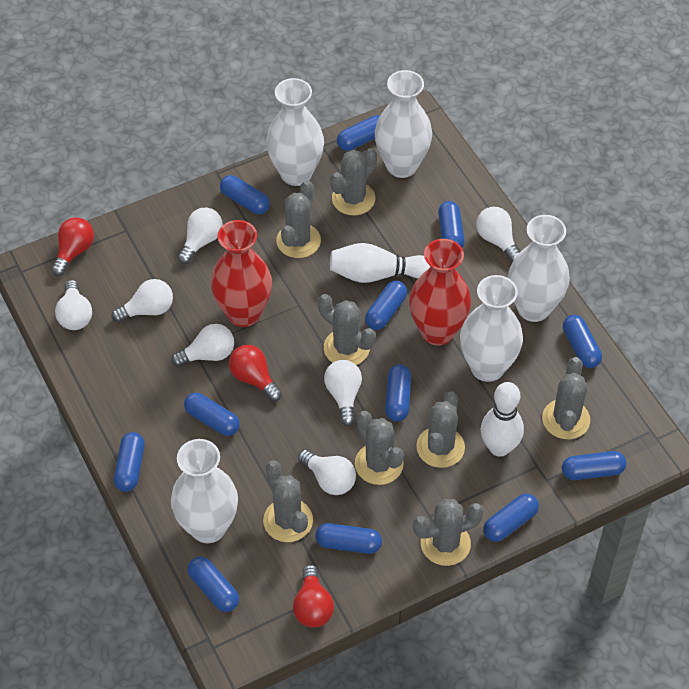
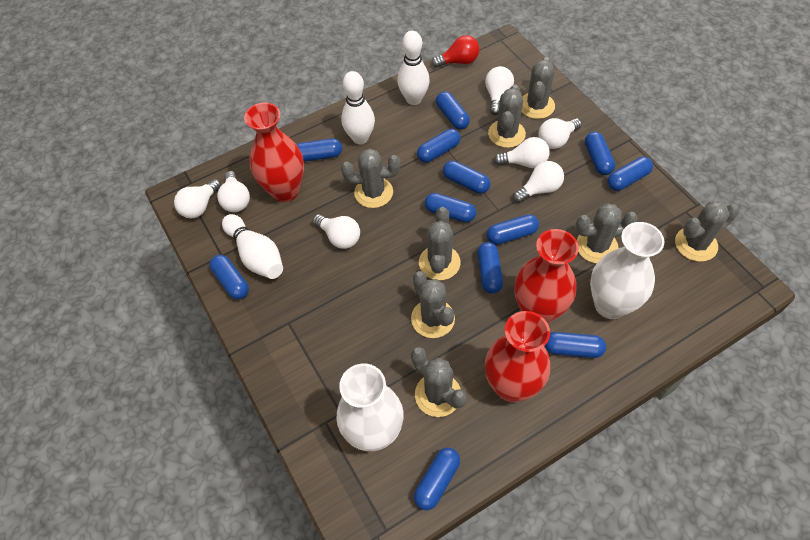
red light bulb: [51,217,94,276] [229,345,282,401] [293,565,334,627] = 3 -> [432,35,479,68] = 1
red vase: [211,220,272,327] [409,239,471,346] = 2 -> [244,102,304,202] [485,311,550,402] [515,229,579,323] = 3
white bowling pin: [330,243,431,283] [481,382,524,457] = 2 -> [222,214,283,279] [341,71,375,144] [397,31,430,105] = 3
white vase: [171,439,238,543] [266,78,324,186] [375,70,432,178] [460,275,523,382] [508,215,570,322] = 5 -> [336,364,404,451] [590,222,664,319] = 2

